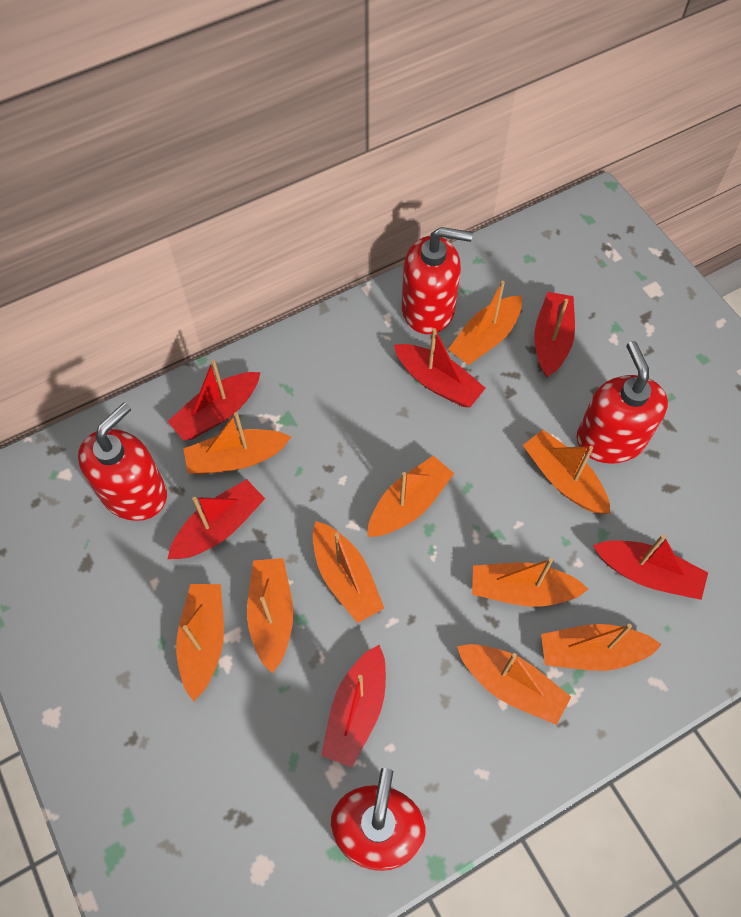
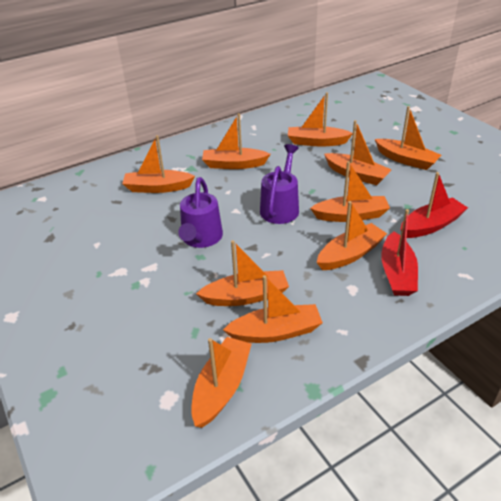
purple watering can: none = 0 -> [178,177,223,248] [260,144,299,224] = 2
red boat: [167,360,261,441] [168,479,265,559] [321,645,386,768] [394,328,486,407] [534,292,575,377] [593,534,708,600] = 6 -> [381,209,418,296] [400,172,468,238] = 2
red soap dispenser: [78,403,167,521] [331,768,426,871] [402,227,473,334] [577,341,668,464] = 4 -> none = 0

